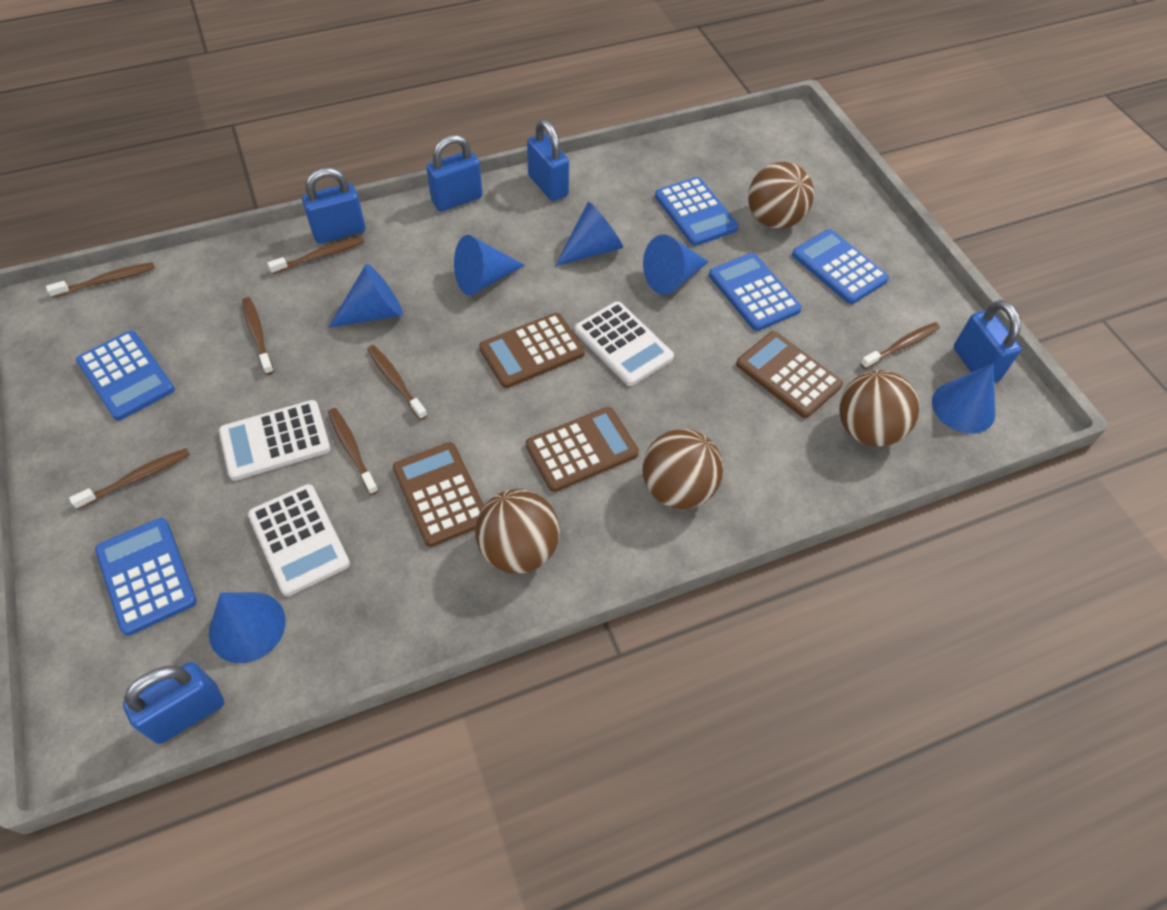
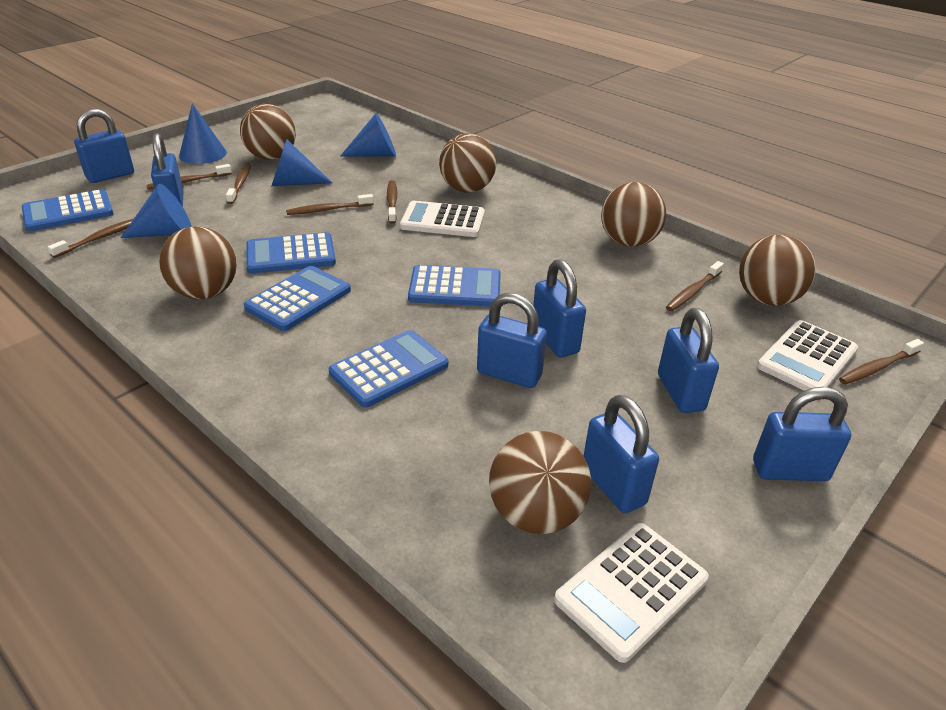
blue cone: [209,592,285,663] [329,264,403,327] [454,235,525,296] [555,202,623,266] [643,235,709,295] [932,364,995,434] = 6 -> [120,184,191,238] [179,103,227,164] [272,139,332,186] [340,113,396,157] = 4
blue padlock: [123,662,224,744] [302,168,365,243] [426,135,482,211] [527,119,569,201] [954,300,1021,383] = 5 -> [74,109,134,183] [151,133,184,207] [477,293,547,388] [533,259,586,357] [584,395,659,513] [658,308,719,413] [753,387,851,481] = 7
brown ball: [475,489,559,574] [643,429,723,509] [748,162,814,229] [839,370,920,447] = 4 -> [159,226,237,300] [240,104,296,160] [439,134,496,192] [489,431,591,534] [601,182,666,247] [739,235,816,306] = 6
brown calculator: [393,442,484,547] [479,313,585,388] [526,407,639,492] [736,331,843,418] = 4 -> none = 0

